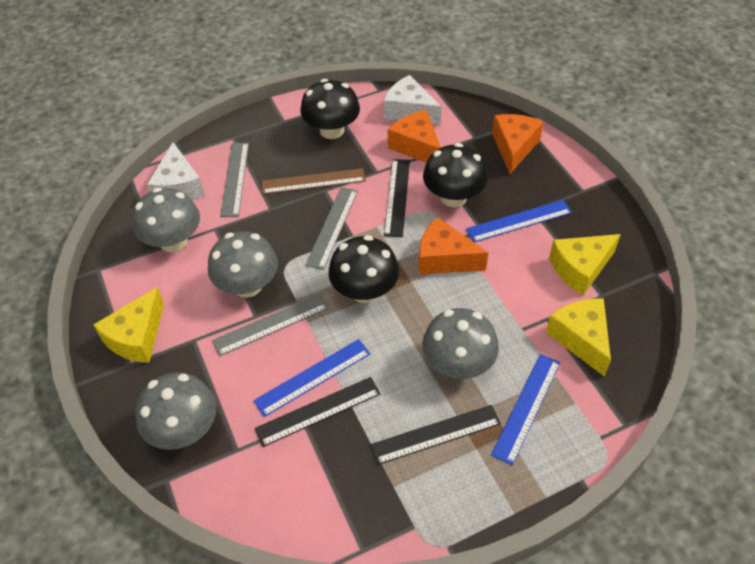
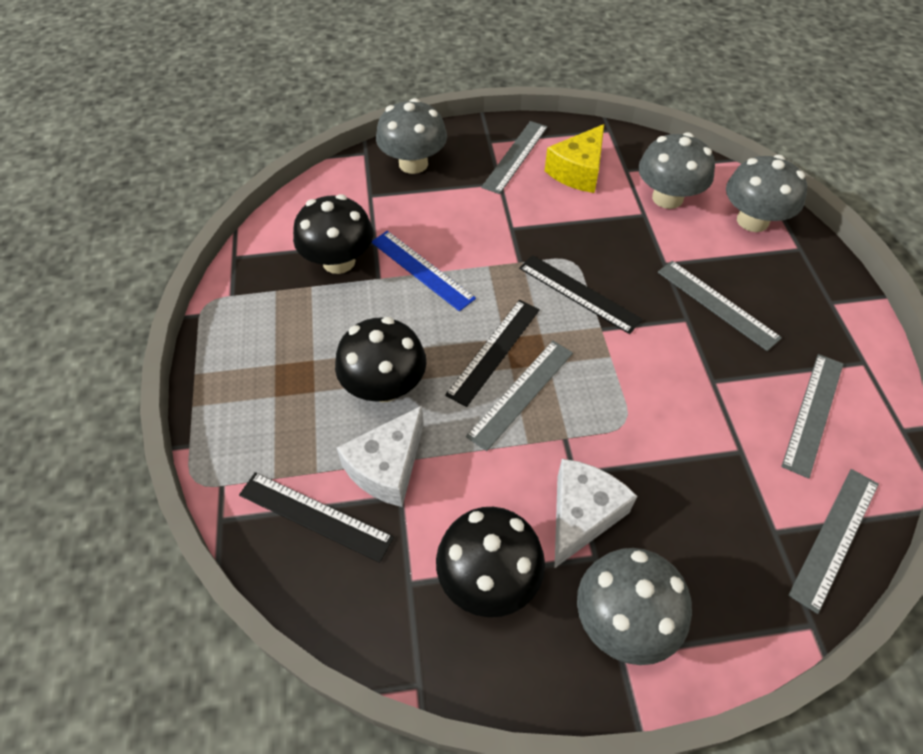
blue ruler: [253,339,370,417] [466,200,572,242] [491,354,560,465] = 3 -> [372,231,476,311] = 1
brown ruler: [262,168,366,194] = 1 -> none = 0
grey ruler: [212,294,329,356] [220,143,249,217] [305,187,358,270] = 3 -> [466,341,573,451] [481,121,548,194] [658,261,782,351] [781,354,843,479] [788,469,879,614] = 5
orange cheese: [388,110,441,163] [419,217,488,274] [492,114,544,174] = 3 -> none = 0
yellow cheese: [93,287,164,363] [546,298,611,377] [549,234,621,296] = 3 -> [545,124,604,193] = 1

